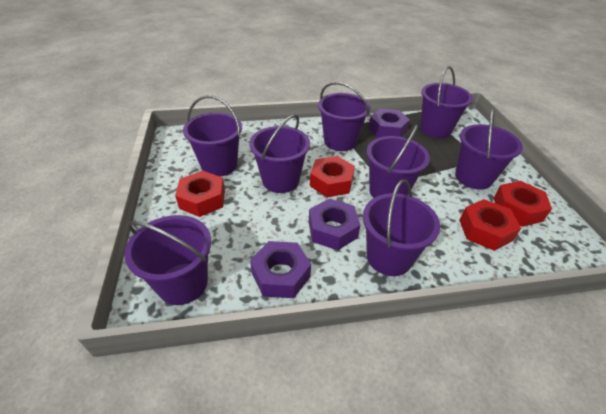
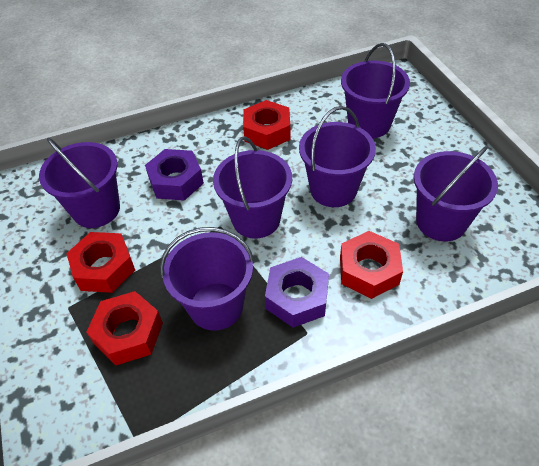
purple bucket: [124,215,211,305] [183,96,242,176] [249,114,310,193] [318,82,371,151] [363,179,440,276] [367,124,430,198] [420,66,473,138] [455,108,523,190] = 8 -> [39,138,120,228] [160,227,255,331] [213,136,292,239] [299,106,376,207] [341,43,410,138] [414,146,498,241] = 6
purple nut: [250,241,311,298] [309,198,360,250] [368,109,410,138] = 3 -> [145,149,204,201] [265,257,329,328] = 2

